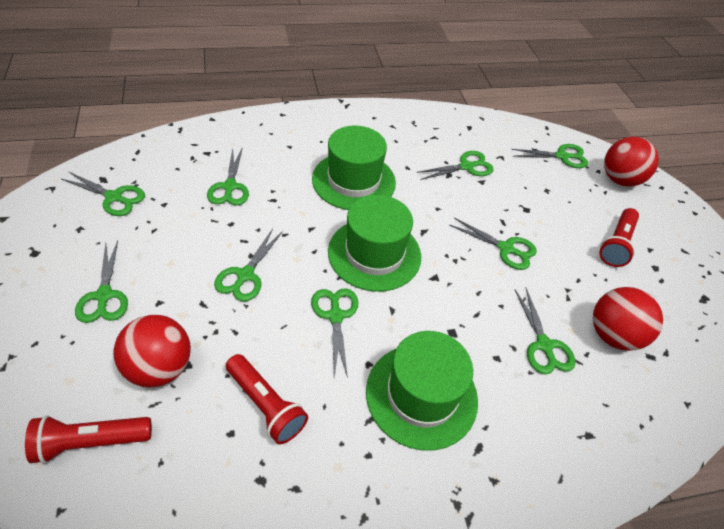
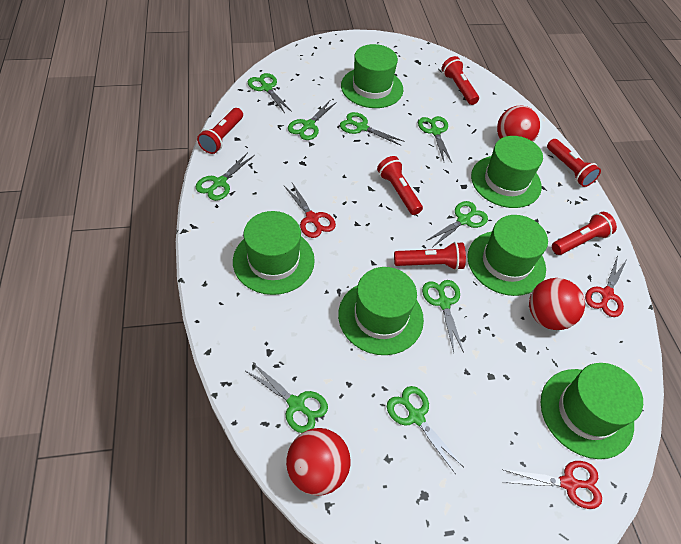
green hat: [312,126,396,210] [328,195,421,292] [366,331,478,451] = 3 -> [233,211,315,295] [338,267,424,355] [341,44,403,108] [468,215,548,296] [471,136,543,208] [540,363,643,459] = 6
red flashlight: [25,415,152,464] [226,354,308,444] [599,208,639,267] = 3 -> [197,108,243,154] [377,156,423,215] [394,242,466,270] [442,56,479,105] [547,139,601,187] [552,212,617,255] = 6
red scissors: none = 0 -> [284,183,336,238] [502,461,602,509] [585,255,627,317] = 3

